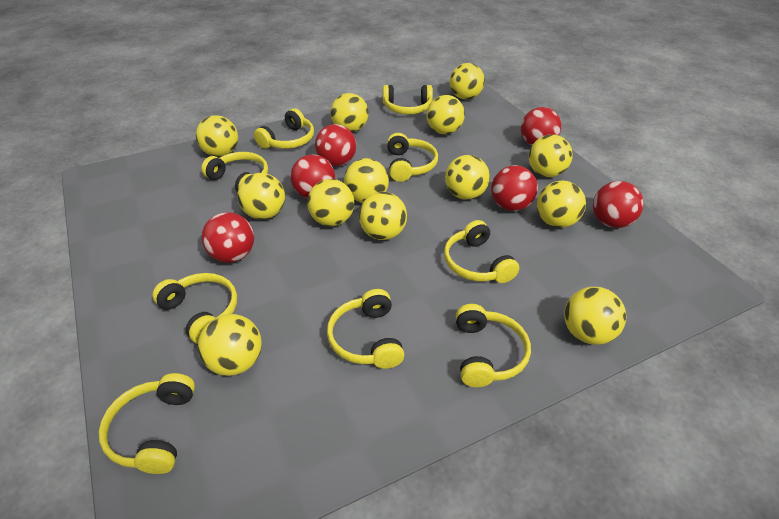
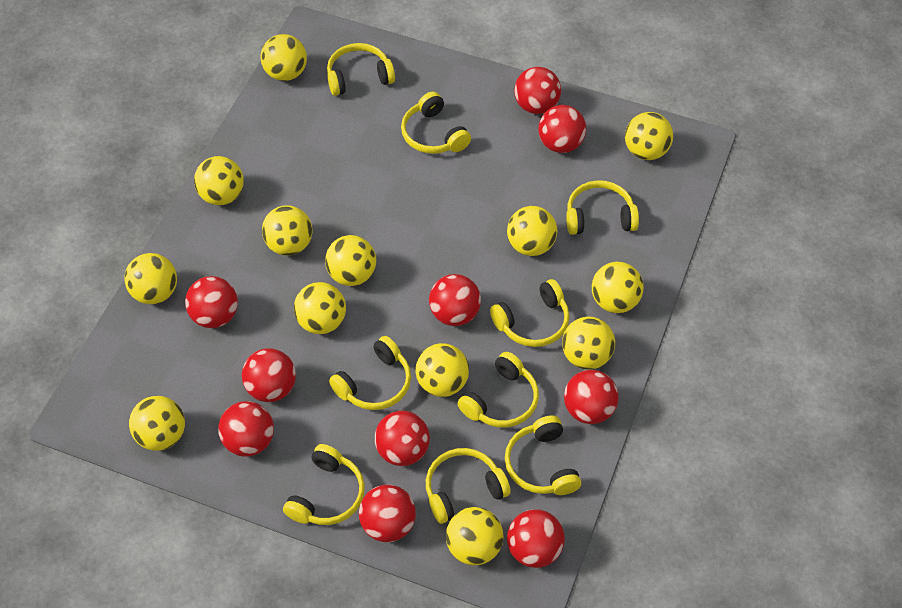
red ball: [202,212,254,263] [290,154,335,199] [315,124,356,166] [491,165,538,211] [521,107,561,146] [593,181,644,228] = 6 -> [185,276,238,328] [218,401,274,457] [242,348,296,402] [359,484,416,542] [375,411,430,466] [429,274,481,326] [507,509,565,568] [514,67,561,114] [538,105,586,153] [564,370,619,424] = 10

